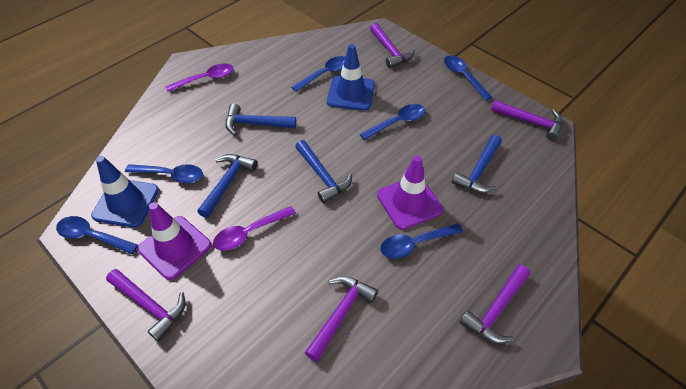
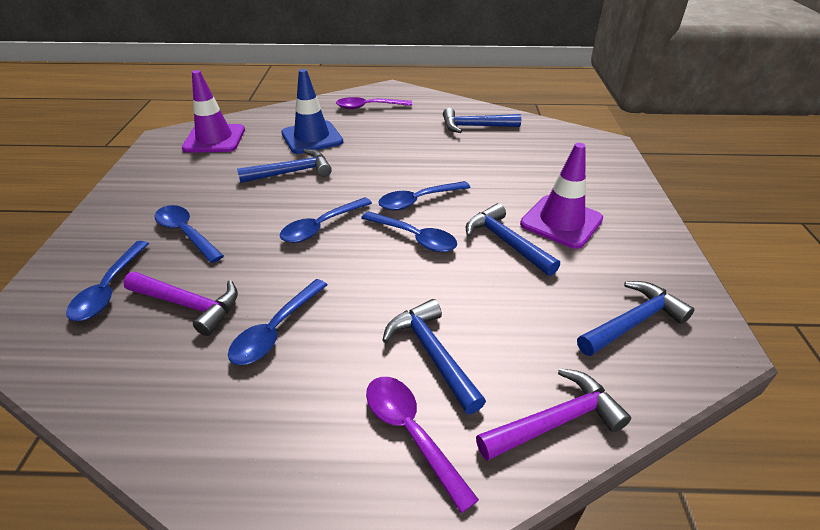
blue hammer: [197,154,257,218] [225,103,296,135] [295,140,352,203] [452,135,502,193] = 4 -> [237,149,332,183] [382,299,486,414] [443,108,521,133] [466,203,560,276] [577,281,694,356] = 5
blue traffic cone: [91,156,159,228] [327,44,375,111] = 2 -> [281,69,343,154] = 1
purple hammer: [106,269,185,342] [304,276,378,362] [370,23,415,68] [460,264,530,344] [491,100,563,141] = 5 -> [123,272,238,336] [476,368,631,461] = 2

